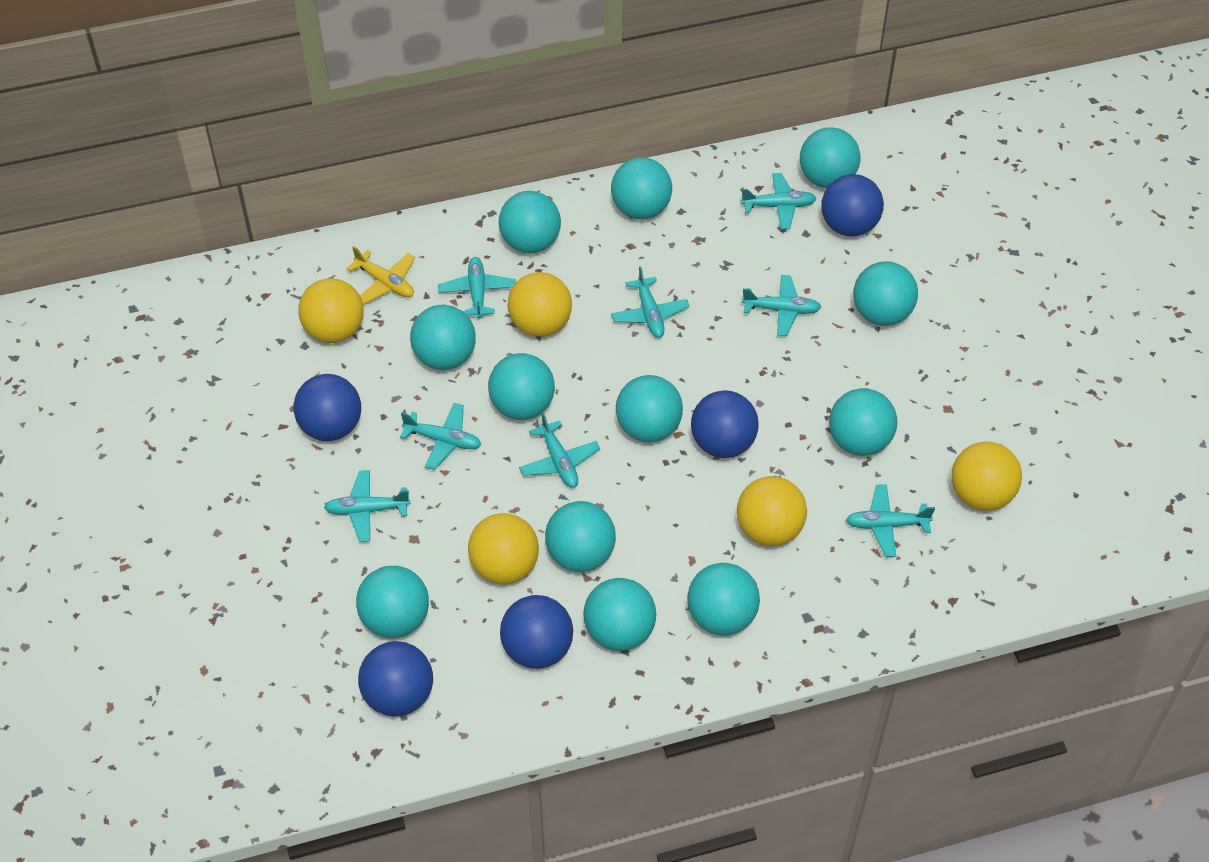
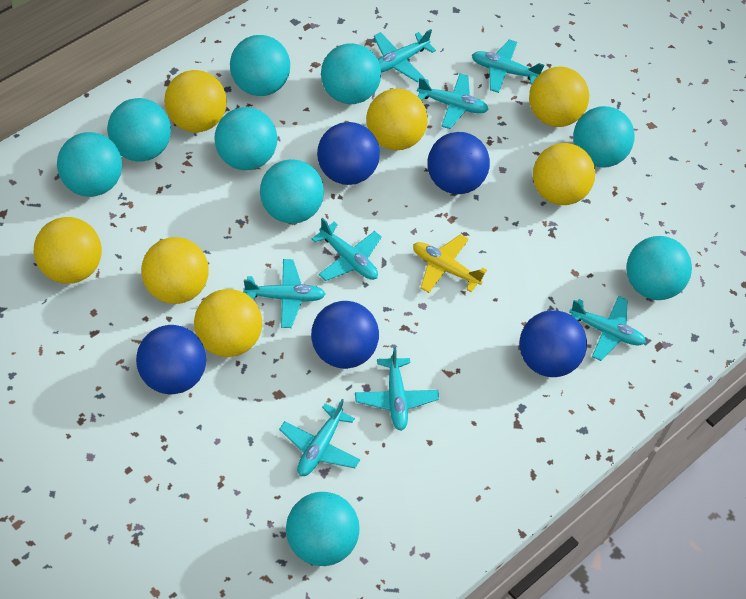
turquoise ball: [356,566,429,638] [410,305,476,370] [488,353,555,420] [499,191,561,253] [545,501,616,572] [583,578,656,651] [611,157,672,219] [616,375,683,442] [687,563,760,635] [800,127,860,188] [829,388,897,456] [853,261,918,326] = 12 -> [57,132,122,197] [107,98,171,162] [214,107,277,170] [230,35,290,96] [260,159,324,224] [286,492,359,566] [321,43,381,104] [573,106,635,167] [626,236,692,300] = 9
yellow ball: [298,278,364,343] [468,513,539,584] [508,272,572,337] [737,476,807,546] [951,442,1022,511] = 5 -> [34,217,102,284] [141,237,209,304] [164,70,227,132] [194,289,262,357] [366,88,428,150] [529,66,589,127] [533,143,595,205] = 7

